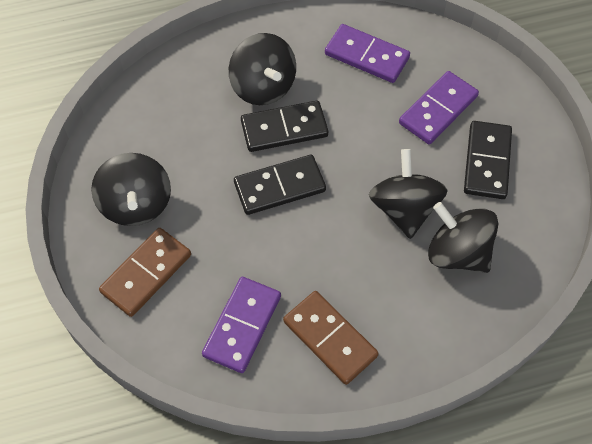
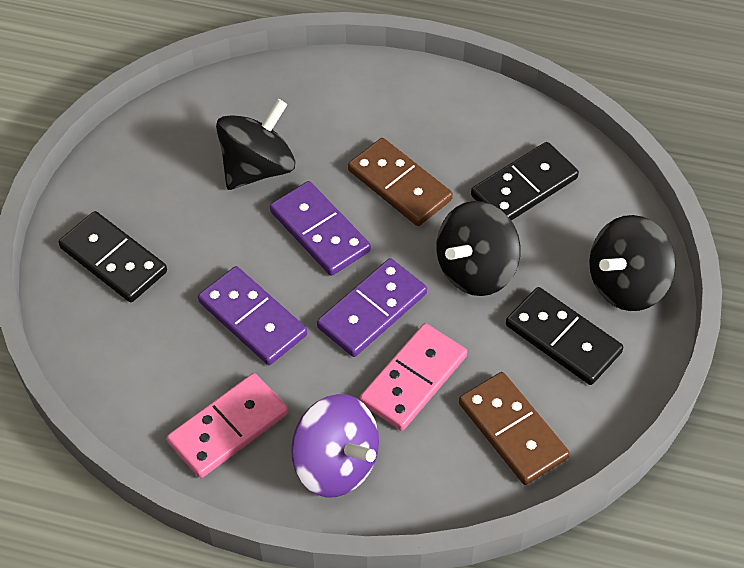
black spinning top: [91,153,171,226] [229,33,296,105] [369,149,448,239] [428,202,498,273] = 4 -> [216,99,295,190] [437,201,521,296] [589,215,676,311] = 3
pink domino: none = 0 -> [167,373,288,478] [359,323,467,431] = 2
purple spinning top: none = 0 -> [291,394,379,497] = 1

